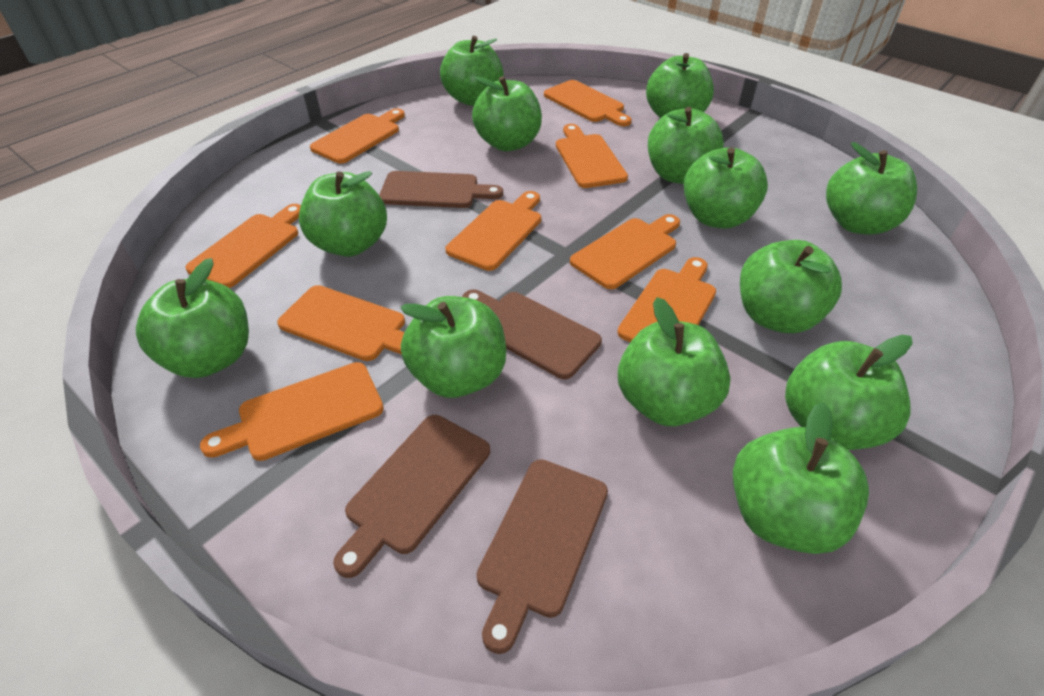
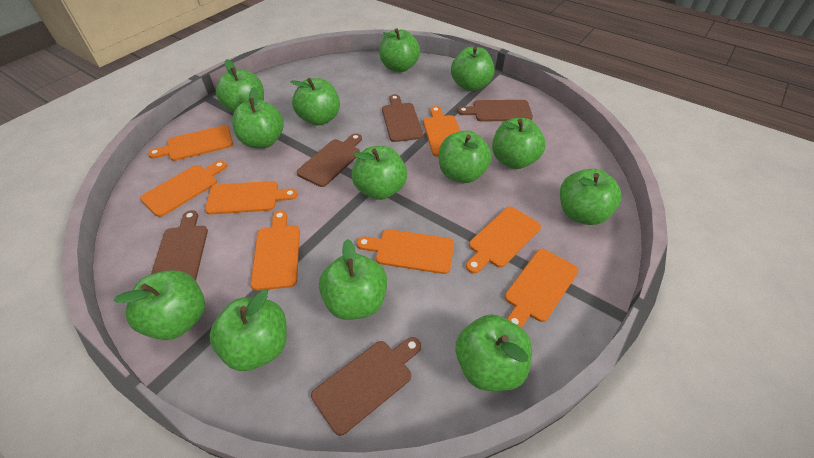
brown cutting board: [333,415,490,578] [379,171,503,208] [462,289,602,379] [476,459,608,654] = 4 -> [151,210,208,281] [297,133,362,187] [311,337,421,436] [382,94,423,142] [458,100,533,122] = 5
orange cutting board: [185,204,301,288] [200,362,384,461] [277,285,405,361] [310,108,405,164] [445,191,541,271] [544,80,632,126] [556,124,628,188] [570,214,680,289] [617,257,716,342] = 9 -> [140,161,227,217] [148,125,233,161] [205,181,298,215] [250,210,300,291] [357,229,454,274] [423,106,460,157] [466,206,541,274] [505,249,578,328] = 8

